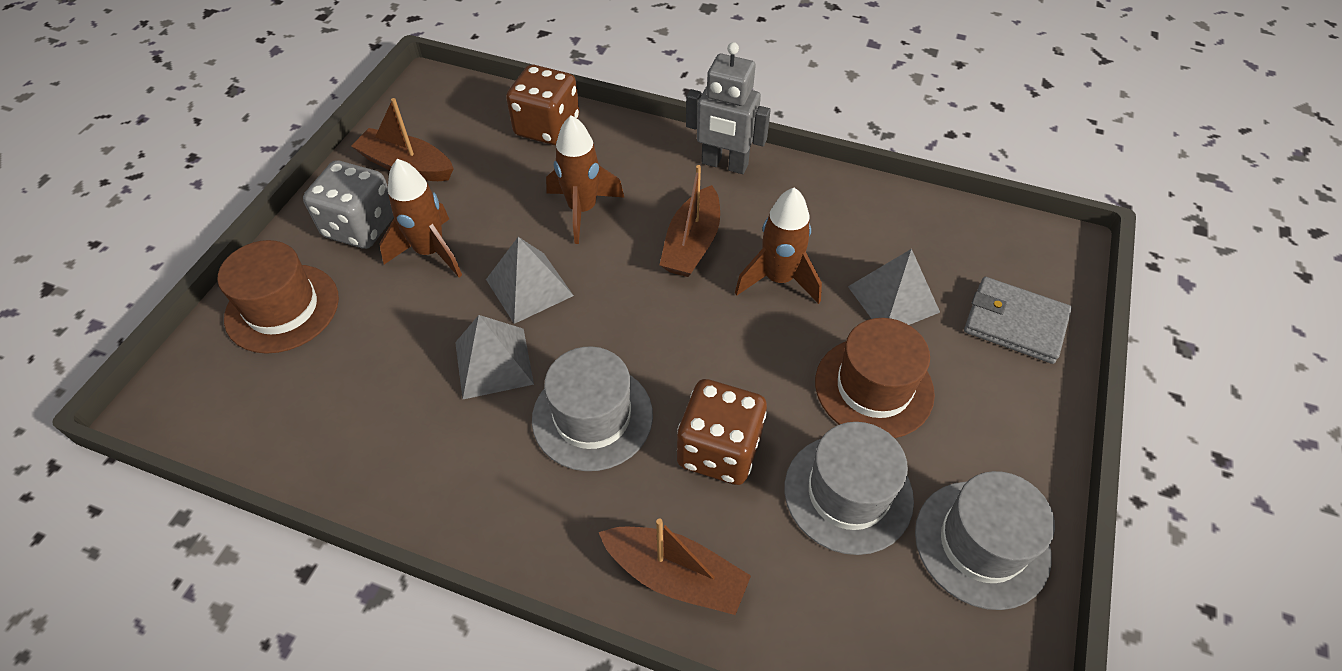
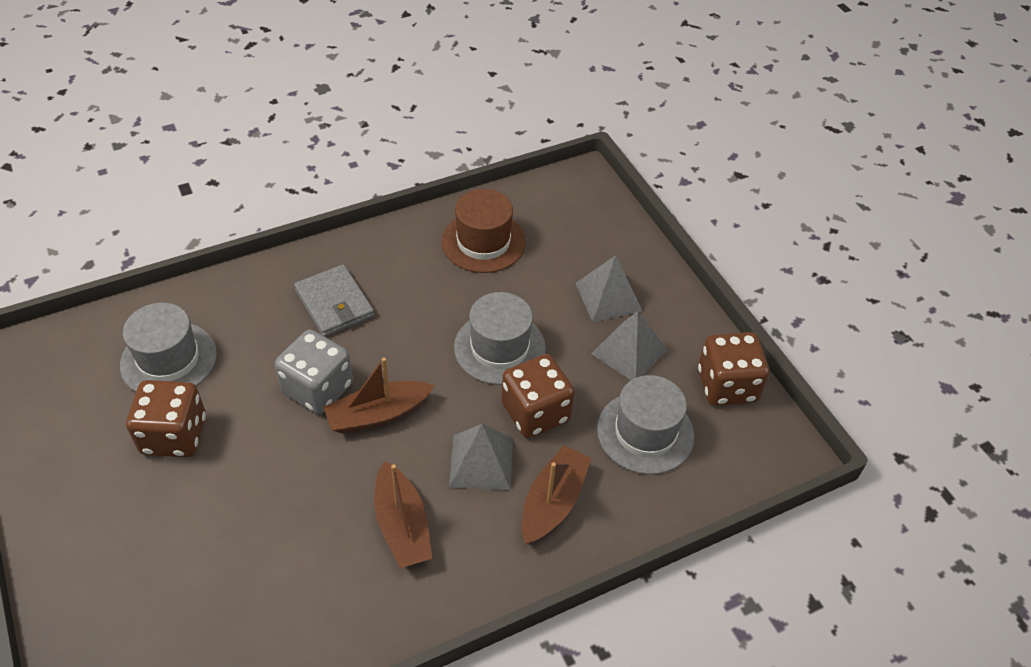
brown dice: [506,65,580,145] [677,379,767,485] = 2 -> [126,380,206,458] [501,354,575,438] [698,332,770,406] = 3
brown hat: [218,240,339,354] [815,318,935,438] = 2 -> [441,189,526,273] = 1
brown rocket: [379,159,462,277] [546,115,625,244] [735,187,822,304] = 3 -> none = 0
grey robot: [686,42,771,174] = 1 -> none = 0

